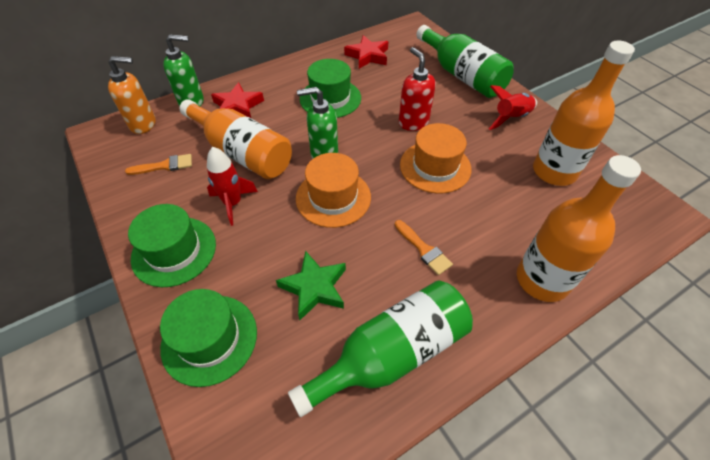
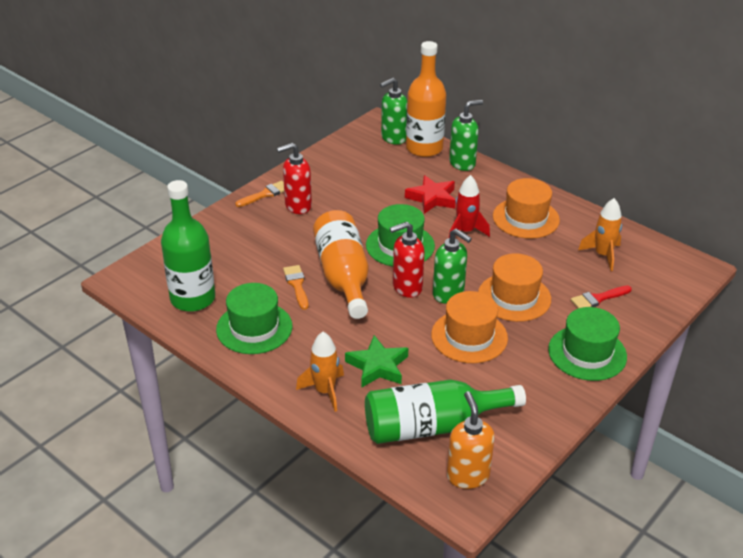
green soap dispenser: [163,34,204,107] [297,87,338,159] = 2 -> [380,78,407,145] [433,228,472,304] [449,100,483,171] = 3
orange bottle: [180,99,292,179] [517,155,641,302] [533,40,635,186] = 3 -> [313,210,369,319] [406,41,446,157] = 2
orange hat: [296,153,371,228] [400,123,471,194] = 2 -> [431,291,508,363] [478,253,551,322] [493,178,560,239] = 3
orange rocket: none = 0 -> [296,332,344,412] [578,198,622,271] = 2
red brush: none = 0 -> [571,285,632,308] = 1
red rocket: [207,147,258,226] [489,85,537,130] = 2 -> [449,175,490,238] = 1
red soap dispenser: [399,47,436,131] = 1 -> [277,143,312,214] [390,222,424,298] = 2
red star: [211,82,264,118] [344,35,389,69] = 2 -> [405,175,456,214] = 1

